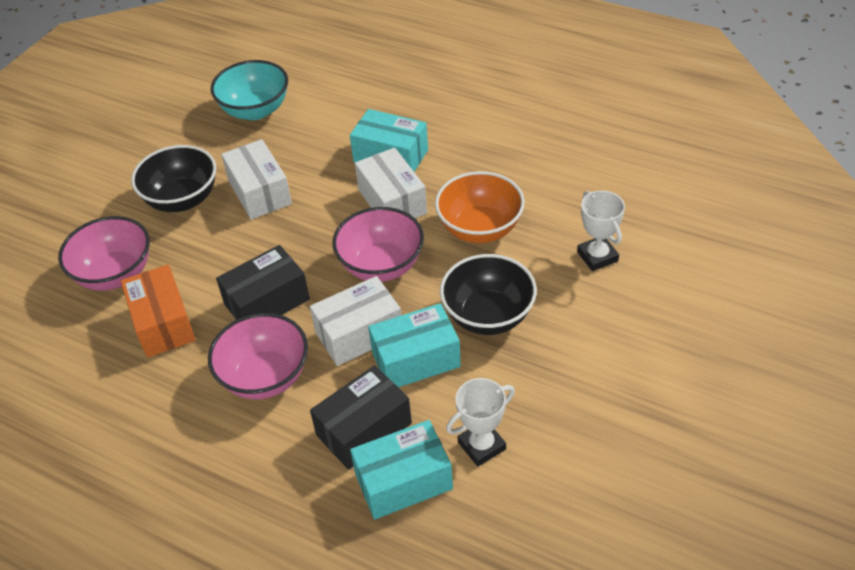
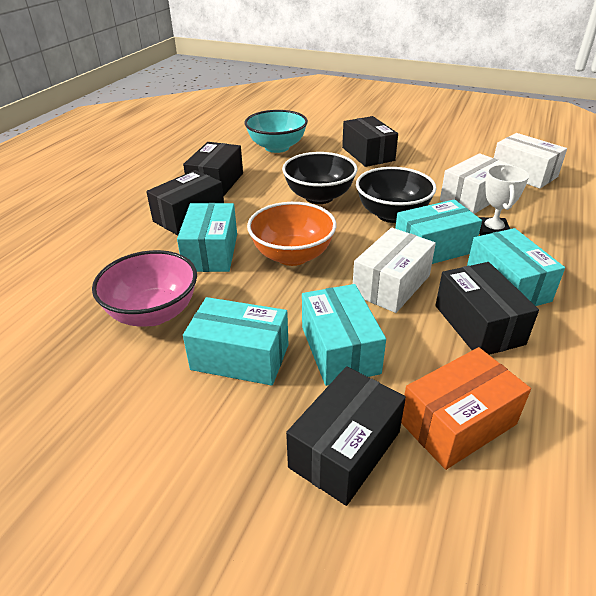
black box: [216,245,310,320] [310,365,412,470] = 2 -> [146,170,224,235] [183,142,243,197] [286,366,406,506] [342,116,398,167] [435,262,539,355] = 5
pink bowl: [58,216,150,291] [208,313,308,399] [332,207,424,282] = 3 -> [92,250,197,327] = 1
turquoise box: [350,109,428,172] [350,420,453,520] [368,303,461,387] = 3 -> [177,203,237,272] [183,297,289,386] [302,284,386,386] [395,199,482,264] [467,228,565,306] = 5
white trophy: [446,378,515,467] [577,191,625,271] = 2 -> [479,165,529,236] = 1

